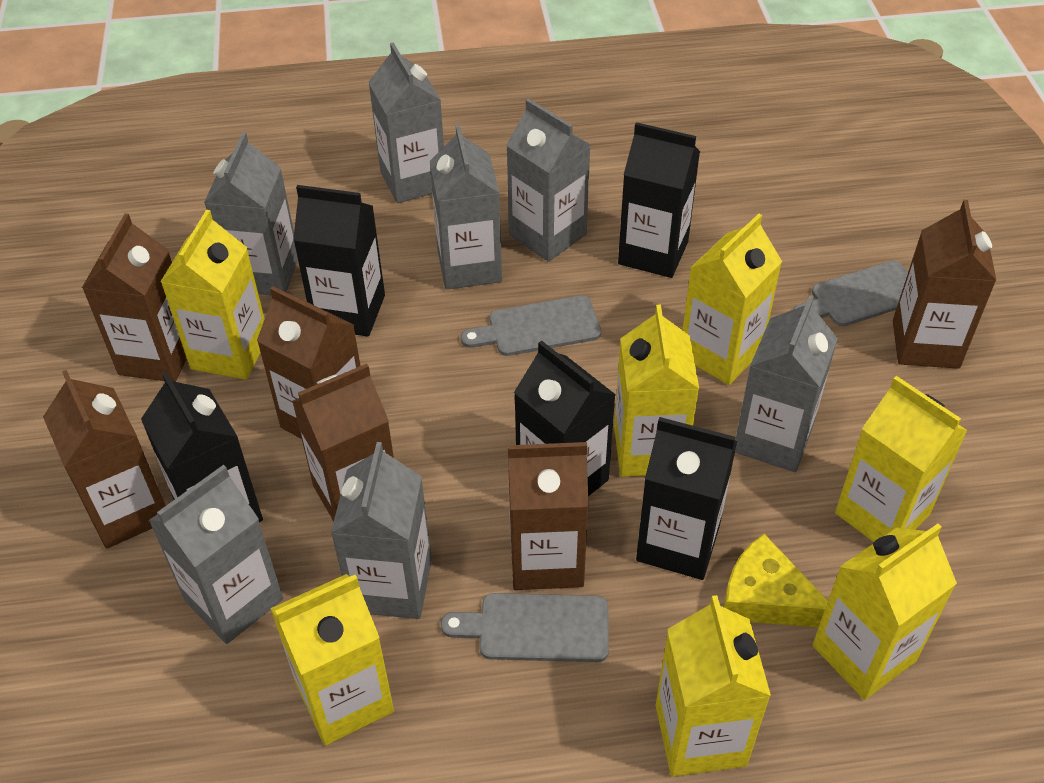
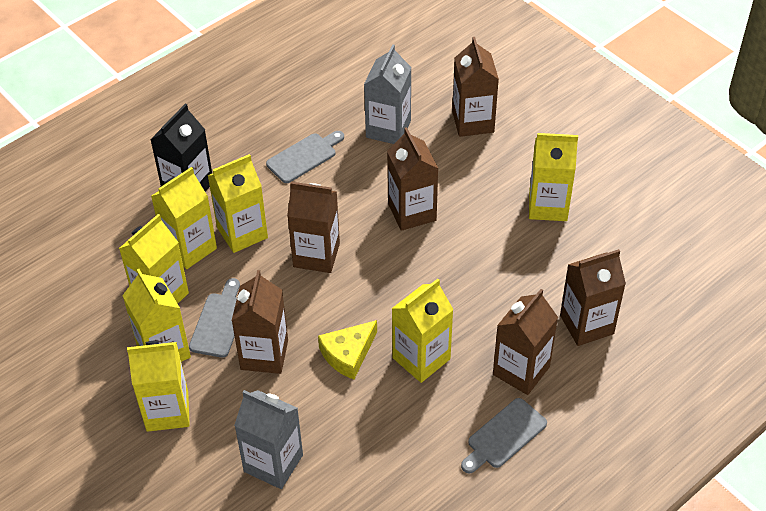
black carton: [141,372,263,522] [293,185,385,337] [514,341,616,496] [618,122,700,278] [636,417,737,580] = 5 -> [150,104,212,192] = 1
grey carton: [148,465,283,644] [204,132,298,295] [331,442,432,619] [369,42,444,203] [430,124,502,290] [506,98,590,262] [735,295,838,472] = 7 -> [234,390,303,489] [364,44,412,144] = 2

